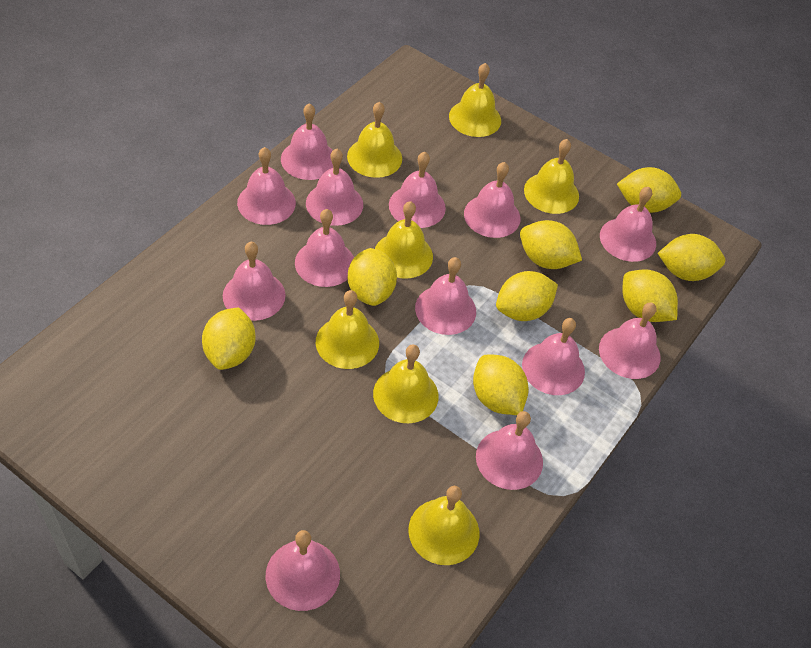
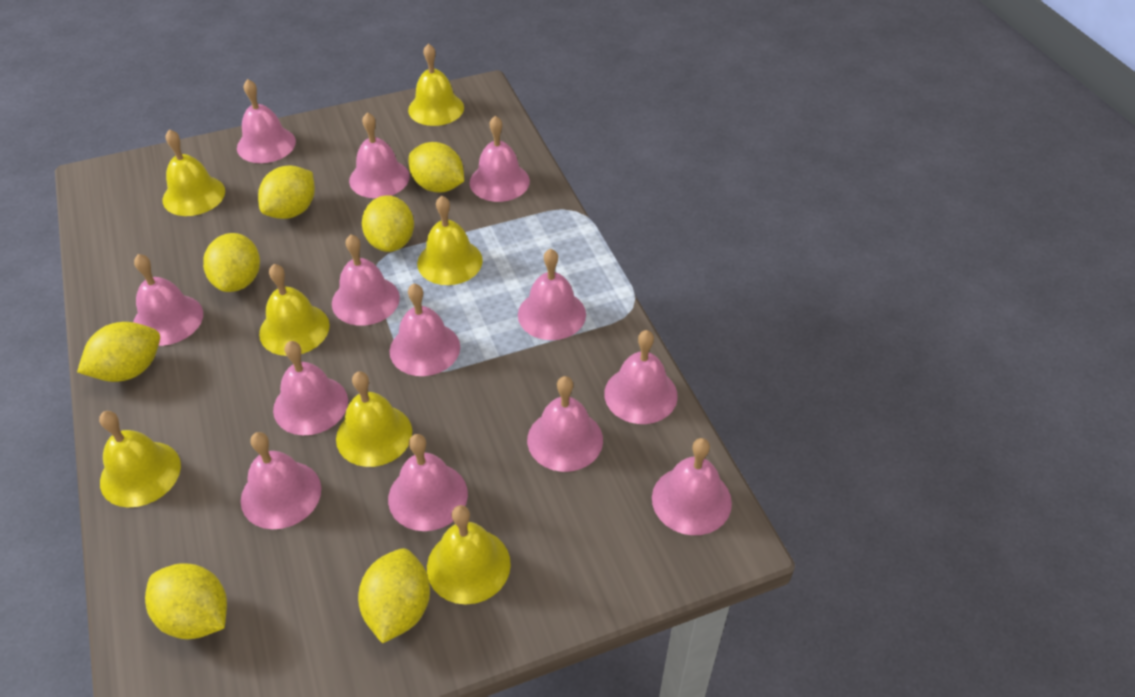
yellow lemon: [202,307,255,370] [348,248,397,306] [473,354,529,415] [496,271,558,321] [520,220,582,269] [617,167,681,213] [622,269,678,322] [658,234,725,281] = 8 -> [77,322,160,382] [145,564,227,639] [203,233,260,292] [258,166,315,219] [358,548,430,643] [362,195,414,252] [409,142,464,193] = 7

